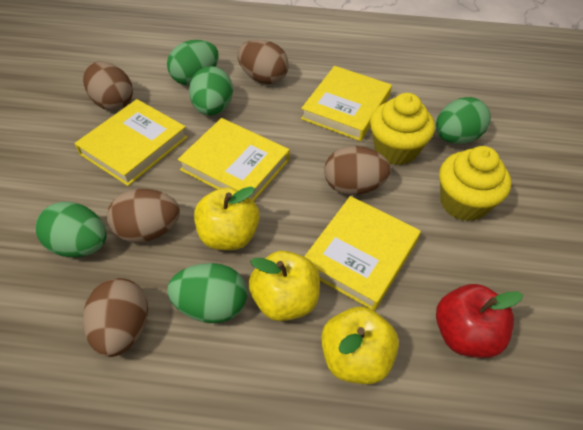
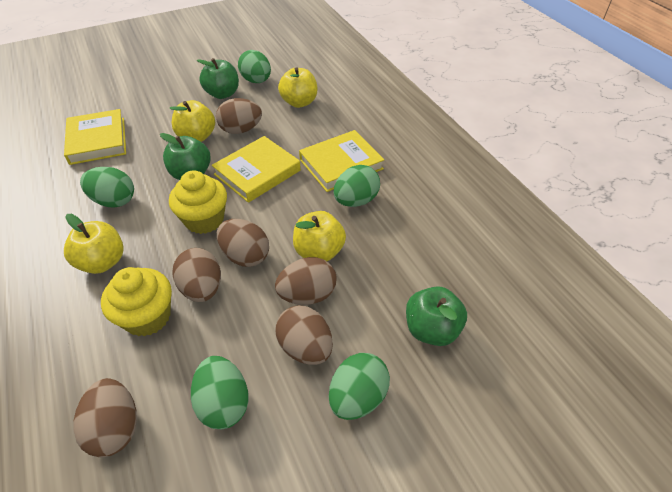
brown egg: [83,62,133,111] [83,278,148,357] [107,189,180,242] [237,40,289,84] [324,146,391,195] = 5 -> [73,378,137,457] [172,248,221,302] [216,98,262,134] [217,219,269,267] [275,257,337,305] [275,305,333,365] = 6
green apple: none = 0 -> [160,133,211,180] [197,58,239,99] [406,286,467,346] = 3
red apple: [436,284,523,358] = 1 -> none = 0
yellow apple: [194,187,260,250] [249,251,320,321] [321,306,399,384] = 3 -> [64,214,124,274] [170,100,215,142] [278,67,317,108] [293,211,346,261] = 4
yellow book: [75,99,188,186] [178,118,289,201] [301,66,392,141] [304,196,421,311] = 4 -> [64,109,126,165] [212,136,301,203] [299,130,385,192] = 3

